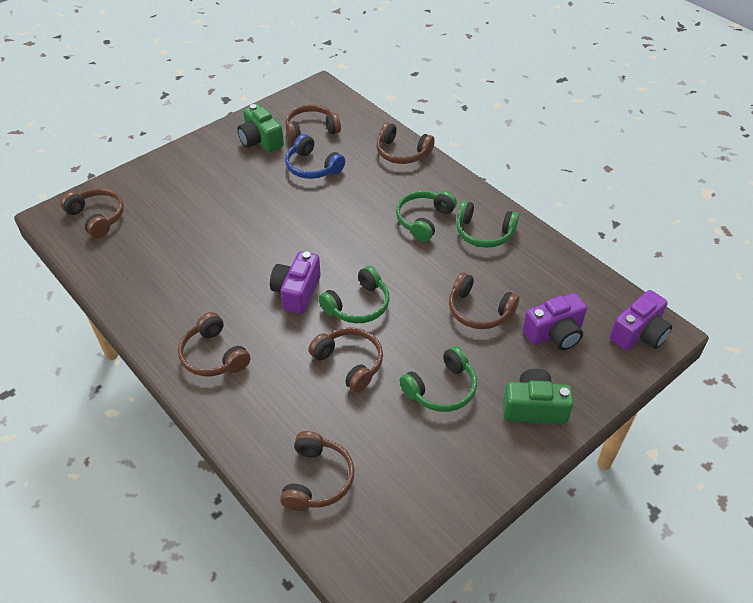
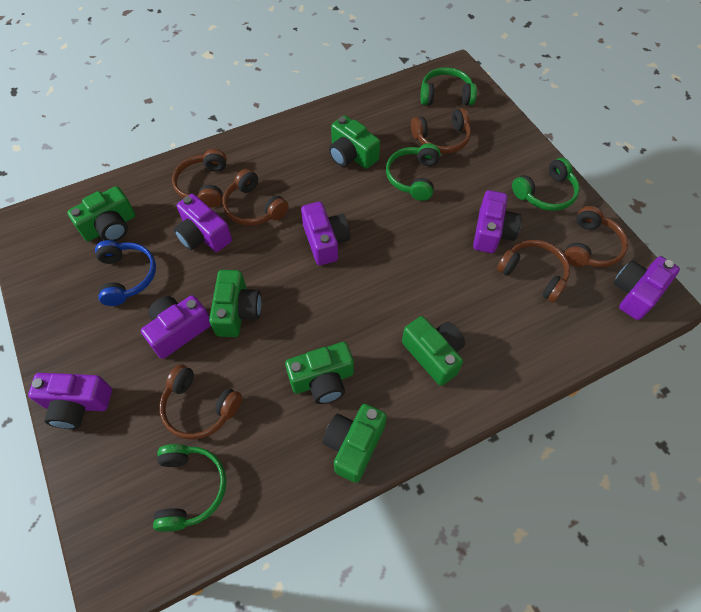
brown headphones: [60,188,124,238] [178,312,250,376] [280,431,354,511] [285,104,341,143] [309,327,383,393] [376,122,435,164] [449,272,520,329] = 7 -> [159,364,242,440] [172,149,227,208] [222,169,289,226] [411,108,471,154] [497,240,570,303] [564,206,628,267] = 6
green camera: [237,104,284,152] [503,369,573,424] = 2 -> [67,186,135,241] [209,270,261,337] [285,342,354,404] [323,404,387,483] [329,115,380,169] [402,316,465,386] = 6
purple camera: [270,251,321,314] [523,293,587,350] [610,290,672,350] = 3 -> [28,373,112,429] [141,295,211,359] [174,194,232,252] [301,202,350,265] [473,190,522,253] [613,256,680,320] = 6

